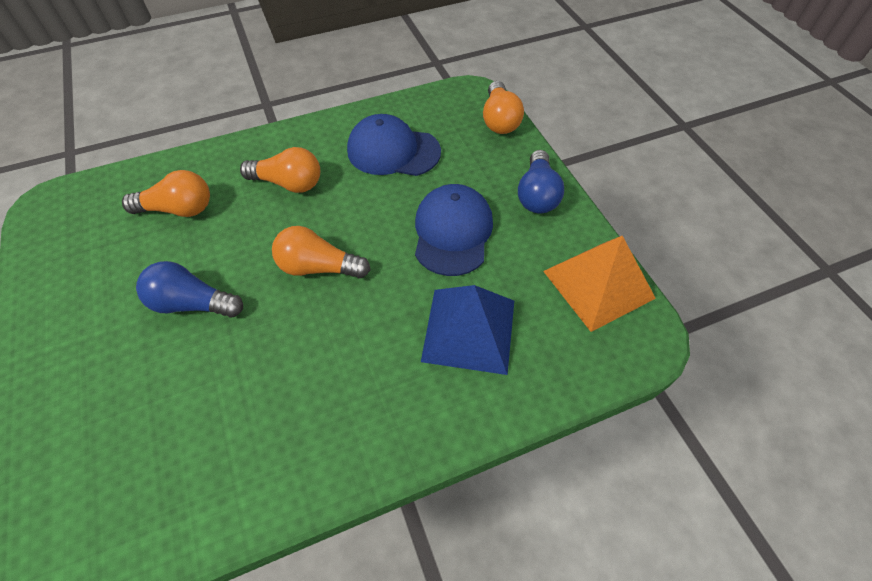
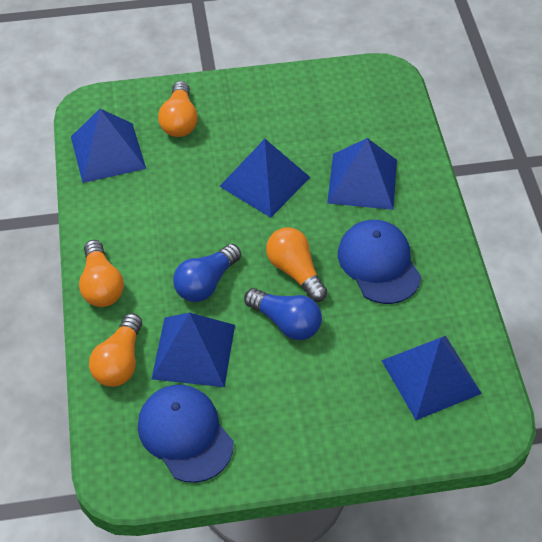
blue pyramid: [421,285,514,375] = 1 -> [71,109,146,183] [152,313,235,387] [219,139,310,218] [327,138,397,210] [381,336,482,420] = 5
orange pyramid: [543,235,656,332] = 1 -> none = 0

